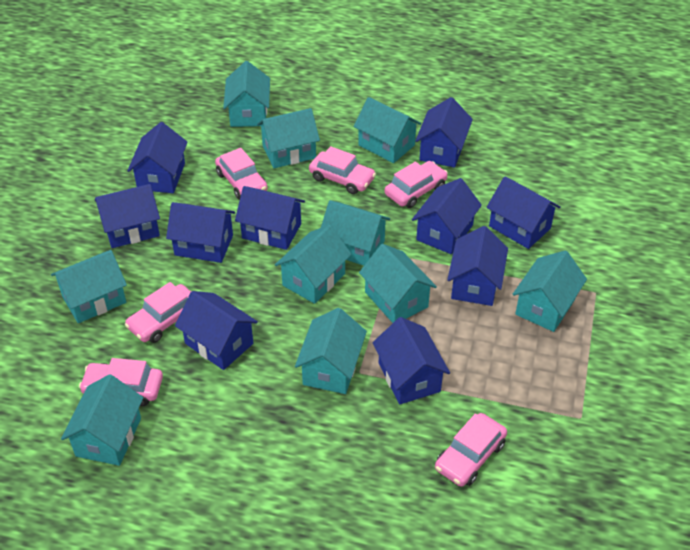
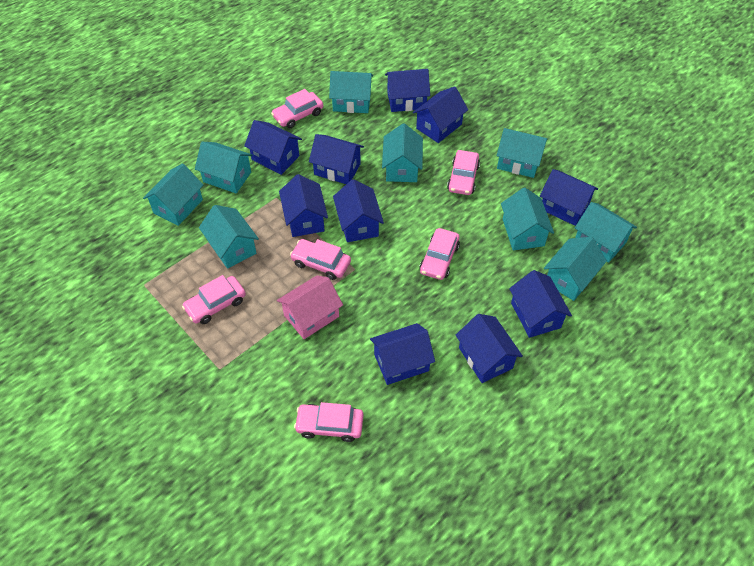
pink house: none = 0 -> [277,275,343,339] = 1
turquoise house: [51,250,127,323] [61,374,143,466] [223,61,270,127] [257,108,320,168] [275,225,352,304] [295,308,367,394] [321,200,390,266] [353,97,421,163] [359,244,437,323] [513,250,587,332] = 10 -> [143,163,203,226] [195,142,252,193] [199,205,259,269] [329,71,373,113] [382,123,423,182] [496,128,548,178] [501,187,554,250] [544,237,607,301] [575,202,637,263] = 9

